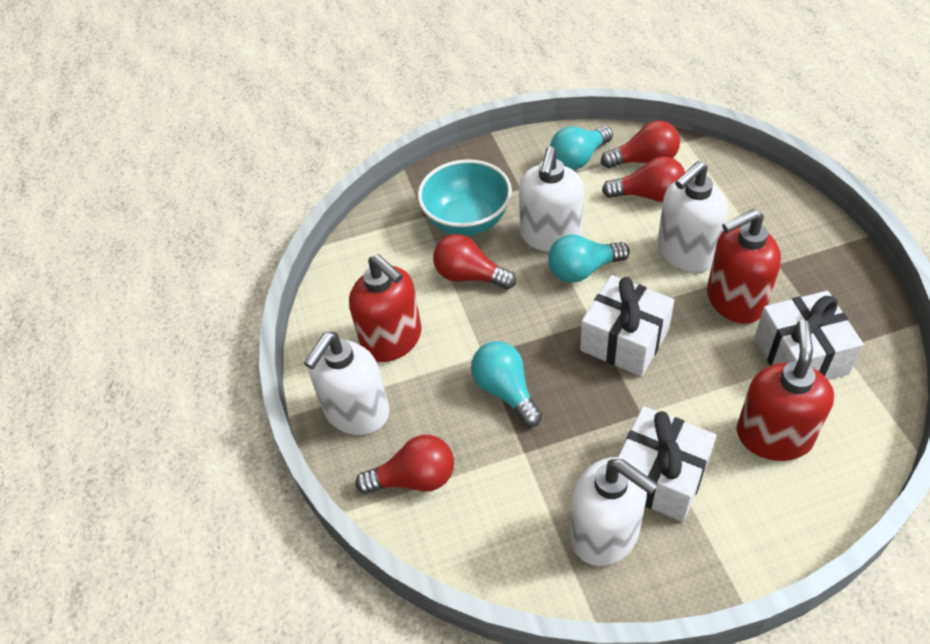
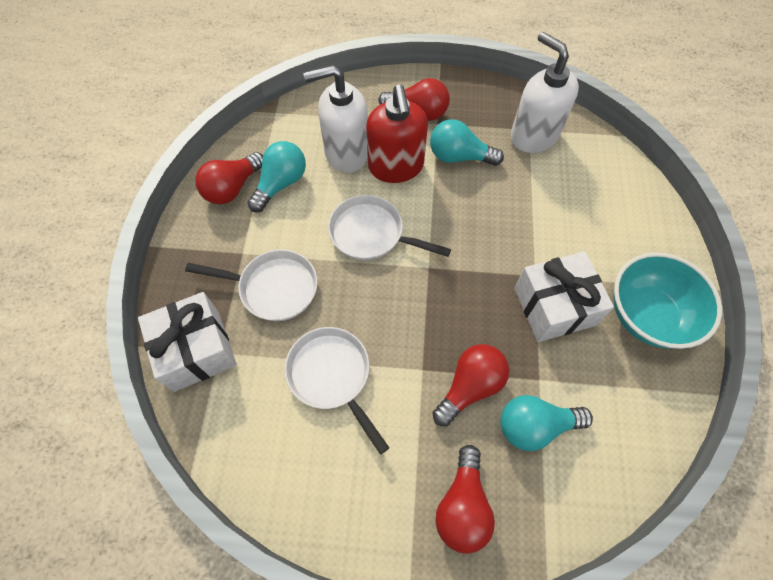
red soap dispenser: [349,254,422,362] [707,209,781,323] [736,320,834,461] = 3 -> [366,84,428,183] = 1
white gift: [580,275,674,377] [618,406,717,522] [755,291,864,380] = 3 -> [138,292,237,392] [514,251,614,342] = 2
white pan: none = 0 -> [185,249,318,321] [285,327,389,455] [328,195,451,260] = 3
white soap dispenser: [304,332,389,435] [519,146,584,252] [570,457,658,566] [657,161,728,272] = 4 -> [303,65,368,173] [511,32,579,153] = 2

